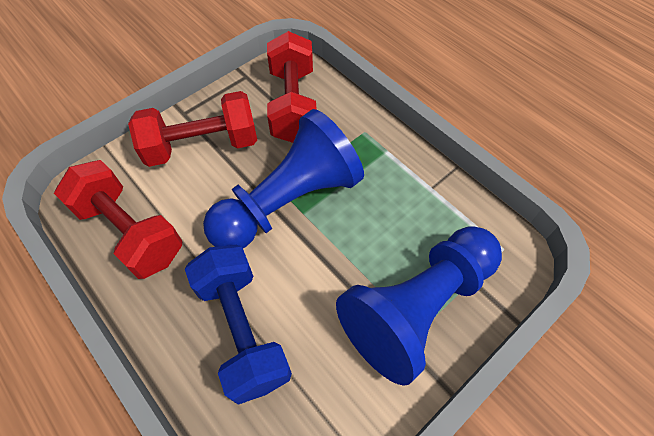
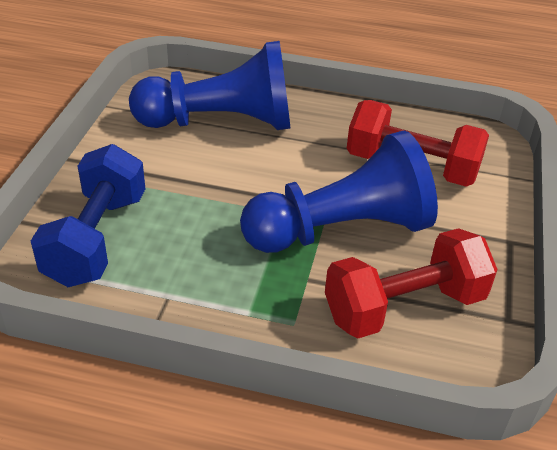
red dumbbell: [54,160,182,279] [128,91,257,167] [267,31,317,143] = 3 -> [325,228,498,338] [347,100,489,187] = 2

